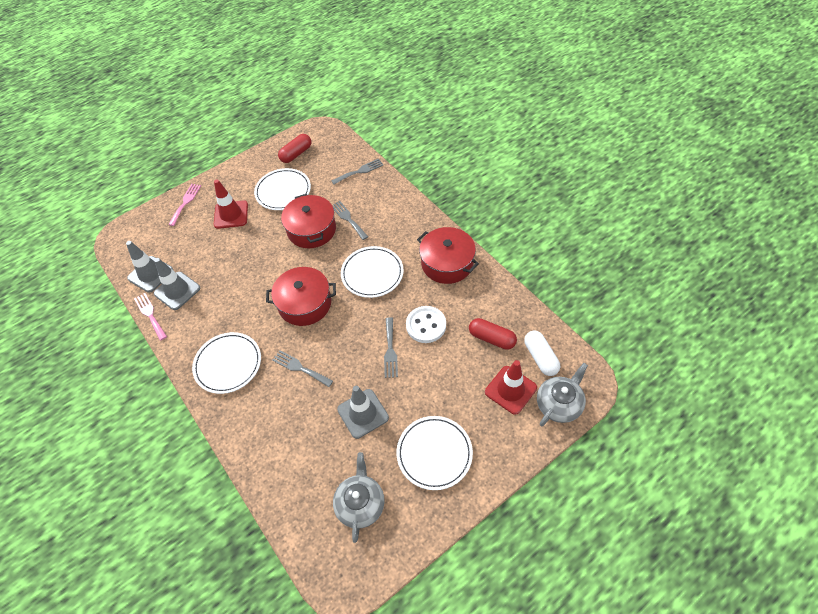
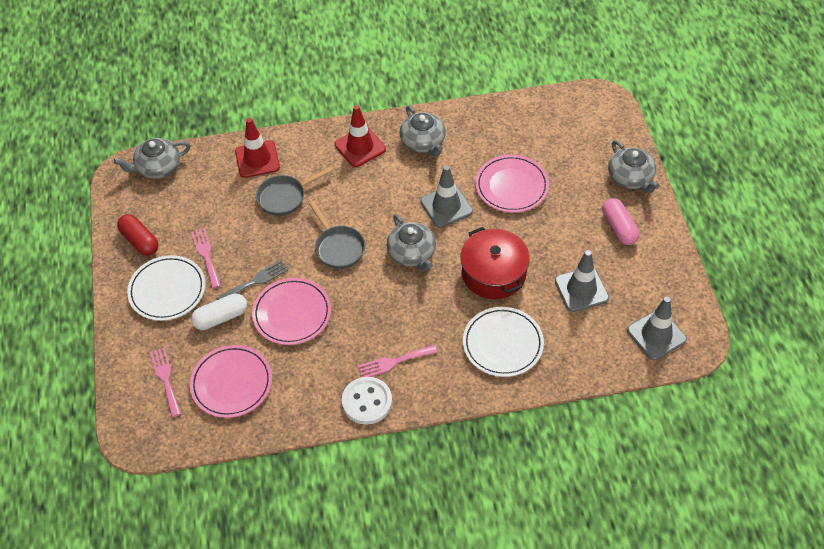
grey fork: [272,350,333,387] [332,159,383,184] [332,201,368,240] [384,317,398,378] = 4 -> [216,260,288,300] = 1
grey pan: none = 0 -> [256,166,334,216] [309,201,365,269] = 2
grey teapot: [333,452,385,543] [537,363,588,426] = 2 -> [114,138,190,179] [386,214,436,272] [400,105,446,157] [608,140,659,194] = 4
pink capsule: none = 0 -> [602,198,639,245] = 1
pink fork: [134,293,167,341] [168,184,201,226] = 2 -> [150,347,181,417] [191,228,221,288] [358,345,438,377] = 3
pink plate: none = 0 -> [190,345,272,418] [252,278,331,345] [475,155,549,213] = 3
red capsule: [278,134,311,163] [469,318,517,350] = 2 -> [117,214,159,256] = 1
red pot: [266,267,336,326] [281,194,336,248] [417,227,479,284] = 3 -> [460,227,530,299] = 1
white plate: [192,332,261,394] [254,168,311,210] [341,246,404,298] [396,416,473,490] = 4 -> [127,255,205,321] [463,307,544,377] = 2

